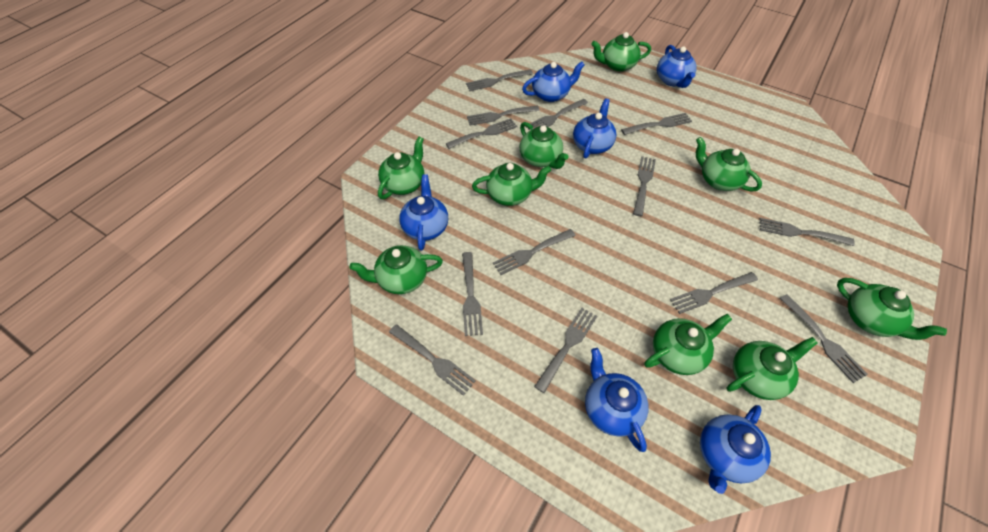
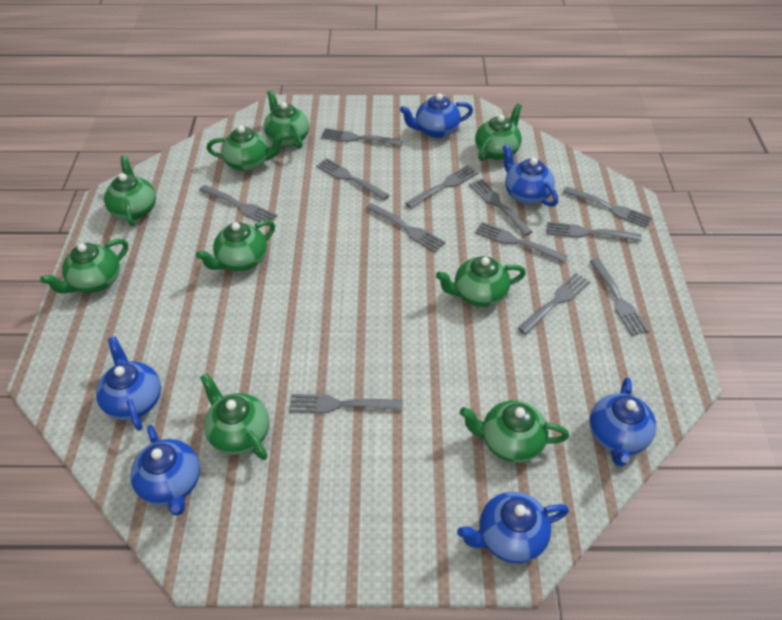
grey fork: [389,324,476,396] [446,118,517,149] [462,252,483,336] [466,69,533,91] [467,105,540,126] [493,229,576,275] [526,99,588,130] [534,308,597,393] [621,113,692,135] [633,156,656,216] [670,272,758,314] [760,218,855,246] [780,294,868,383] = 13 -> [199,185,277,226] [289,394,402,413] [316,158,390,200] [321,128,403,147] [366,203,446,252] [405,165,478,208] [469,179,532,236] [475,222,567,263] [518,273,590,335] [546,221,642,242] [563,187,652,228] [590,258,649,336] = 12

